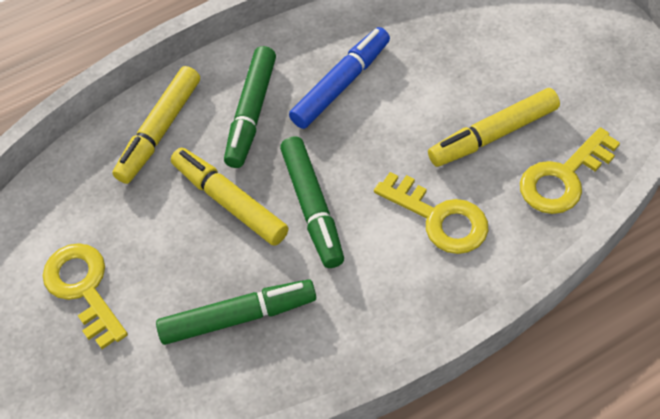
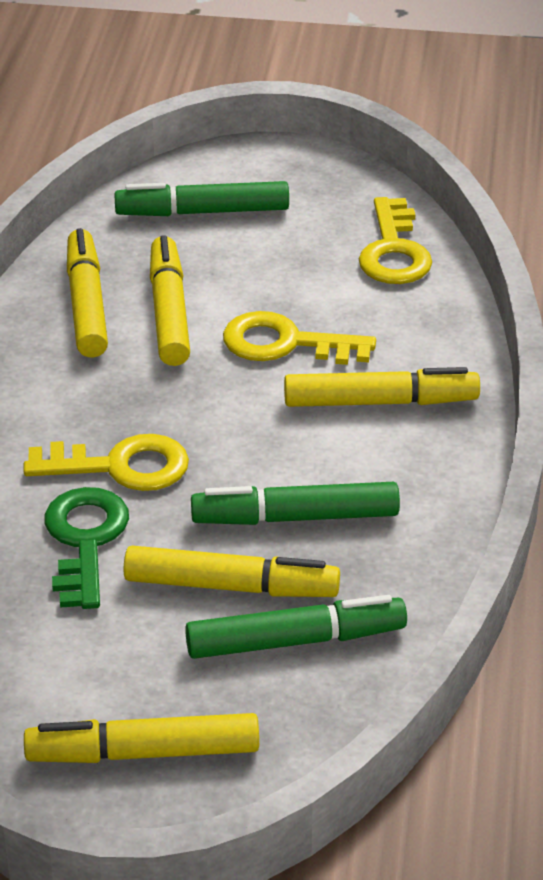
blue marker: [289,27,390,129] = 1 -> none = 0
green key: none = 0 -> [44,487,129,609] = 1
yellow marker: [112,66,200,184] [171,148,288,246] [428,88,560,167] = 3 -> [24,713,259,763] [67,228,108,358] [124,546,340,597] [150,235,190,366] [284,367,480,407] = 5

